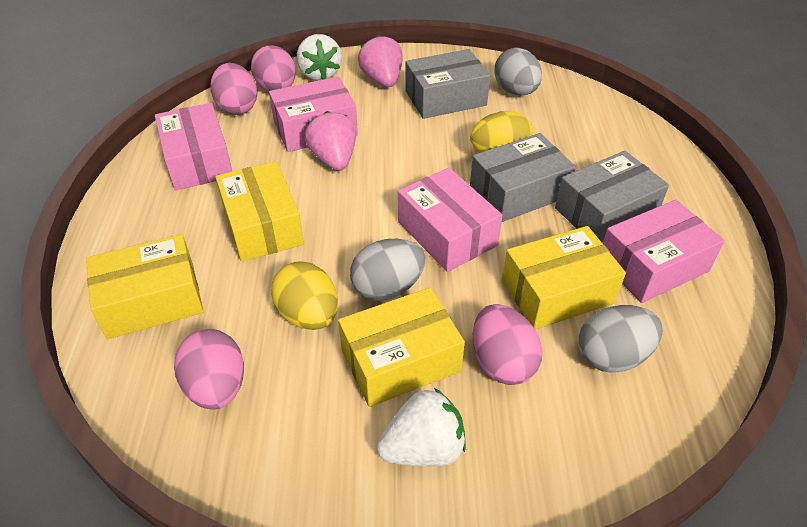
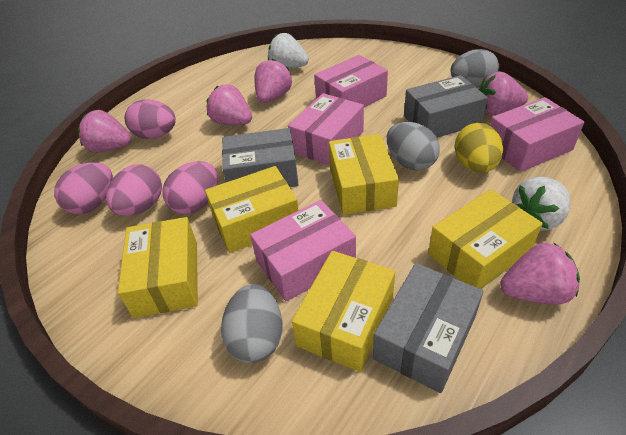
pink strawberry: [305,111,356,171] [358,35,403,87] = 2 -> [78,110,131,152] [207,84,252,125] [254,59,292,103] [479,72,528,115] [500,242,580,305] = 5
yellow box: [86,234,203,339] [216,161,304,262] [338,288,465,407] [502,226,626,330] = 4 -> [118,217,198,318] [205,166,299,253] [292,251,395,372] [329,134,399,215] [428,189,543,289] = 5
yellow egg: [271,261,338,330] [470,111,534,153] = 2 -> [455,123,503,173] = 1

